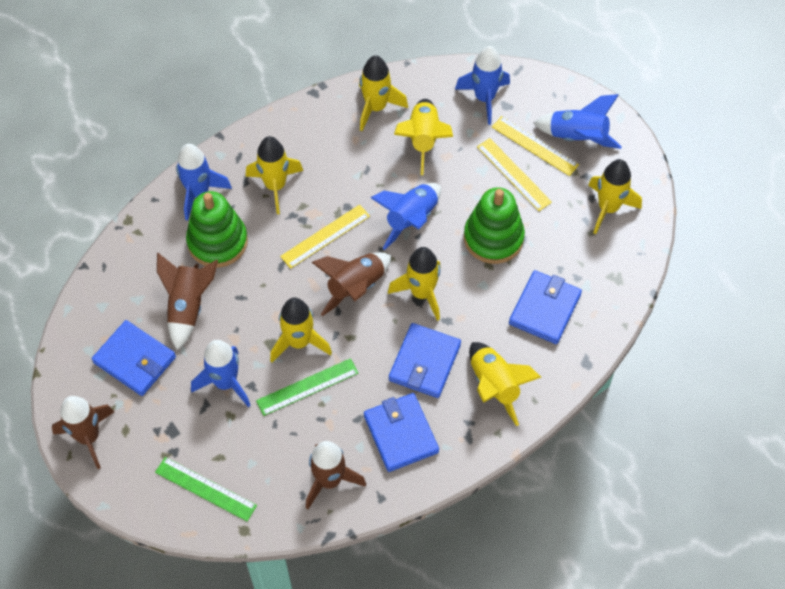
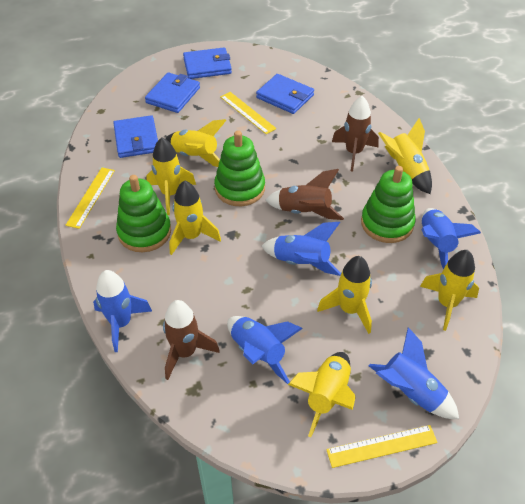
brown rocket: [52,396,114,469] [157,253,218,350] [306,441,366,509] [311,252,391,316] = 4 -> [163,300,220,380] [265,169,344,220] [332,96,379,171] = 3
green ruler: [155,457,257,521] [256,358,358,416] = 2 -> none = 0
green stacking toy: [186,191,248,268] [464,187,525,264] = 2 -> [116,175,171,252] [214,131,265,206] [361,166,416,243] = 3

